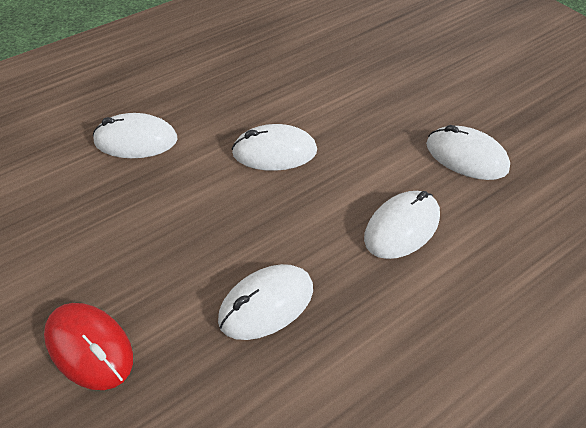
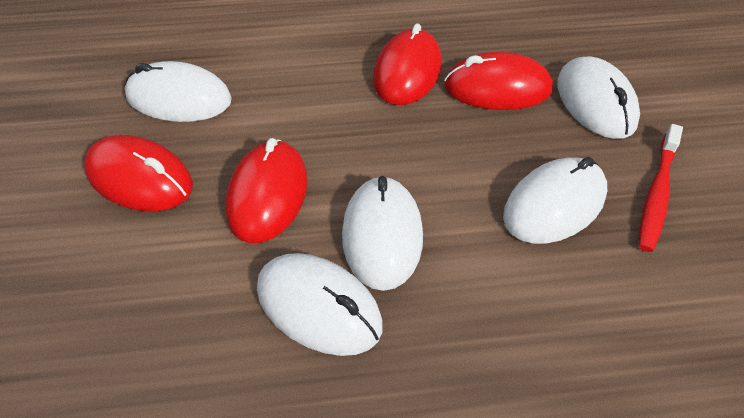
red mouse: [44,303,133,390] = 1 -> [84,135,193,211] [225,138,307,243] [373,23,442,105] [444,52,553,110] = 4
red toothbrush: none = 0 -> [639,124,683,252] = 1

